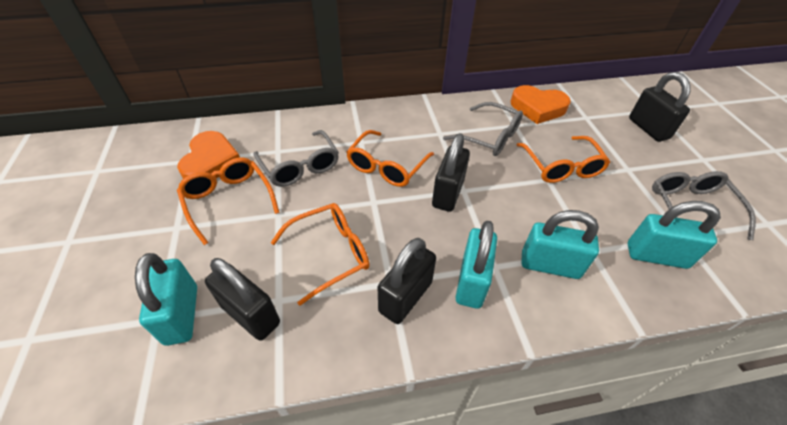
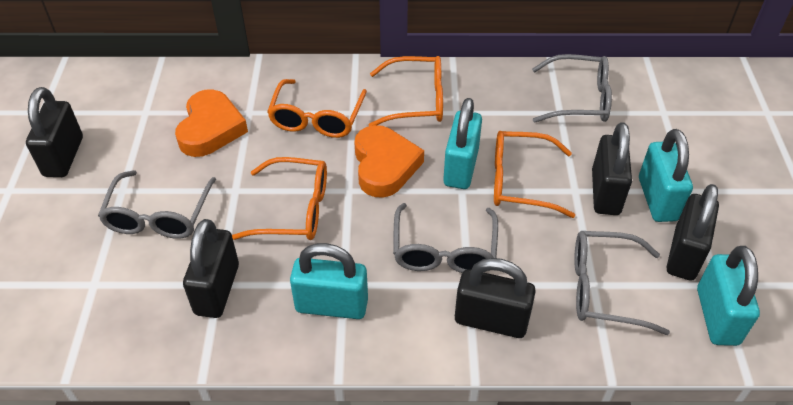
black padlock: [205,258,280,341] [378,238,436,324] [432,133,470,212] [629,72,691,142] = 4 -> [26,87,83,177] [183,219,239,318] [455,258,536,338] [592,122,632,215] [667,184,719,281] = 5
grey glasses: [253,130,339,187] [443,102,523,156] [652,171,756,240] = 3 -> [98,170,216,239] [393,203,498,273] [532,54,612,123] [574,231,670,335] = 4

